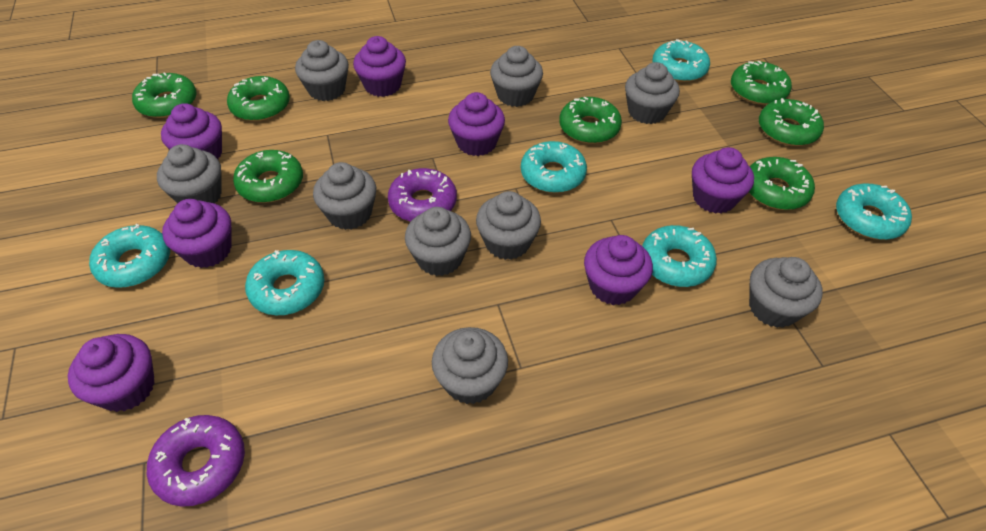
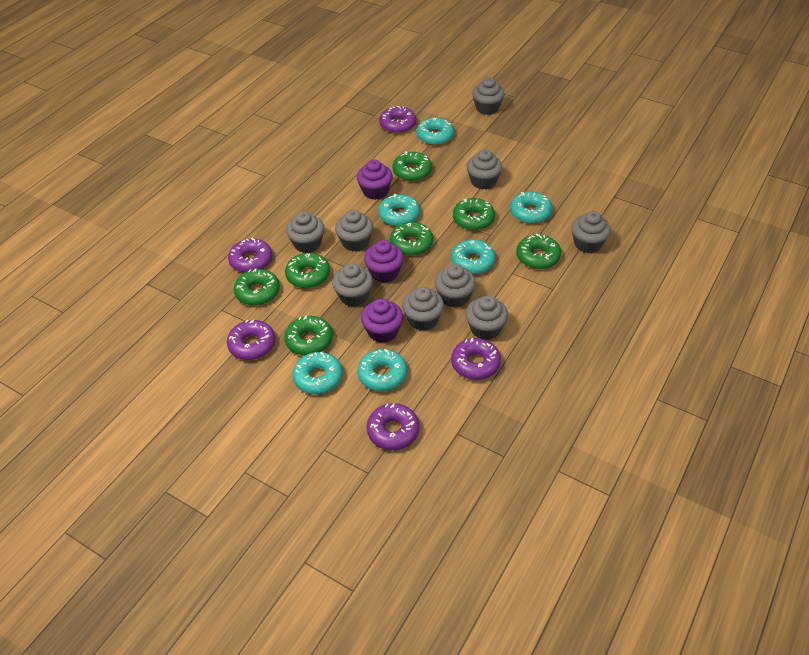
purple cupcake: [68,334,155,412] [161,103,222,159] [162,199,232,268] [353,36,406,97] [448,92,505,156] [584,235,653,305] [692,147,754,214] = 7 -> [357,159,393,200] [361,299,403,343] [364,240,404,283] = 3
purple donut: [147,415,245,507] [388,168,457,222] = 2 -> [227,320,275,360] [228,238,272,273] [366,403,419,450] [379,106,416,134] [451,338,501,380] = 5

